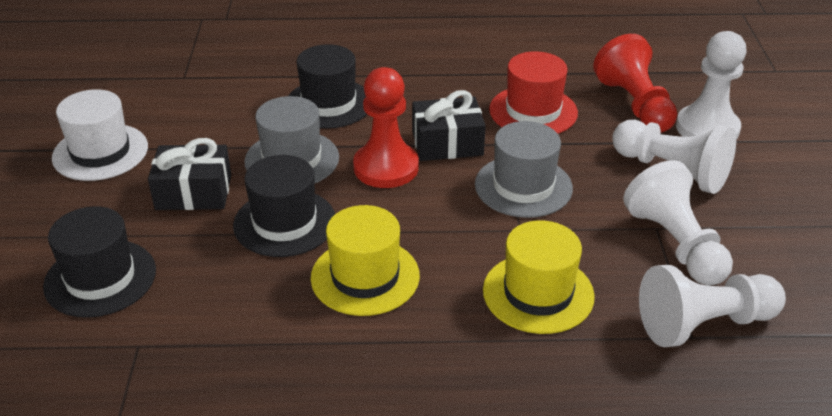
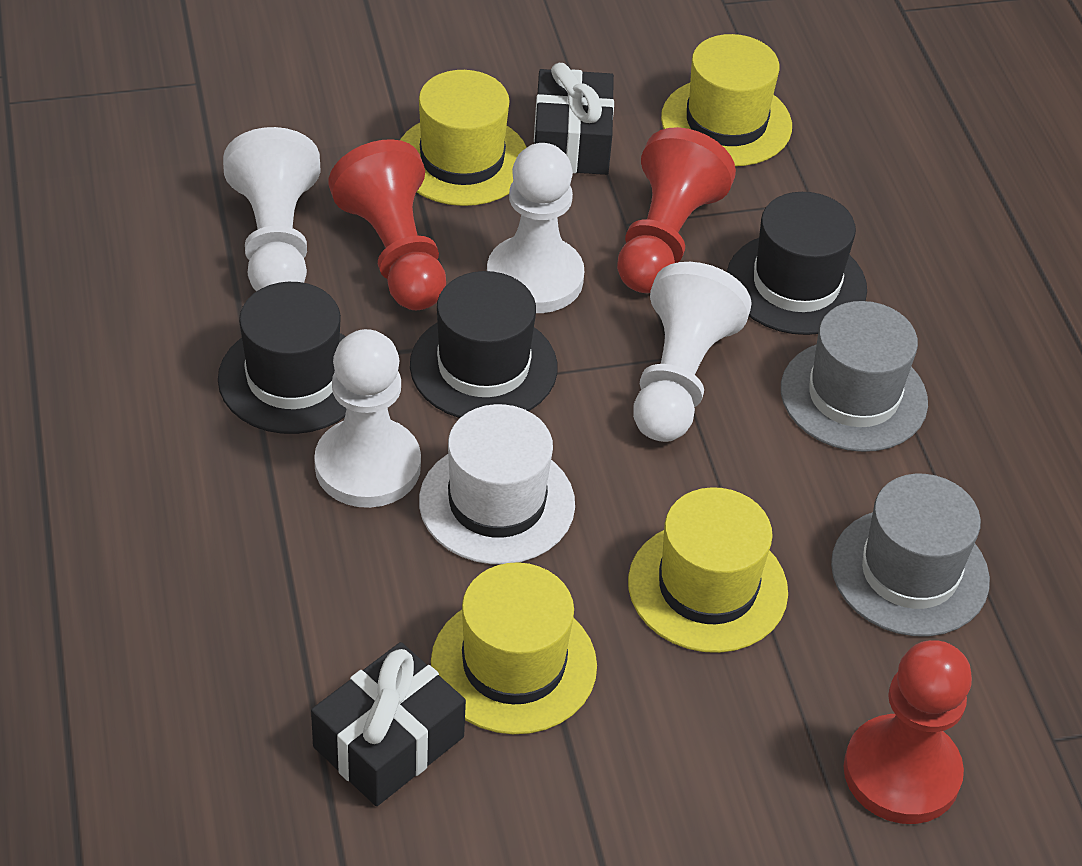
red hat: [489,51,578,134] = 1 -> none = 0
red pawn: [353,67,419,188] [593,34,677,133] = 2 -> [328,139,446,310] [617,127,736,293] [843,640,972,824] = 3
yellow hat: [311,205,420,316] [483,220,595,334] = 2 -> [400,70,527,206] [431,562,597,734] [628,487,788,653] [661,34,792,166] = 4

